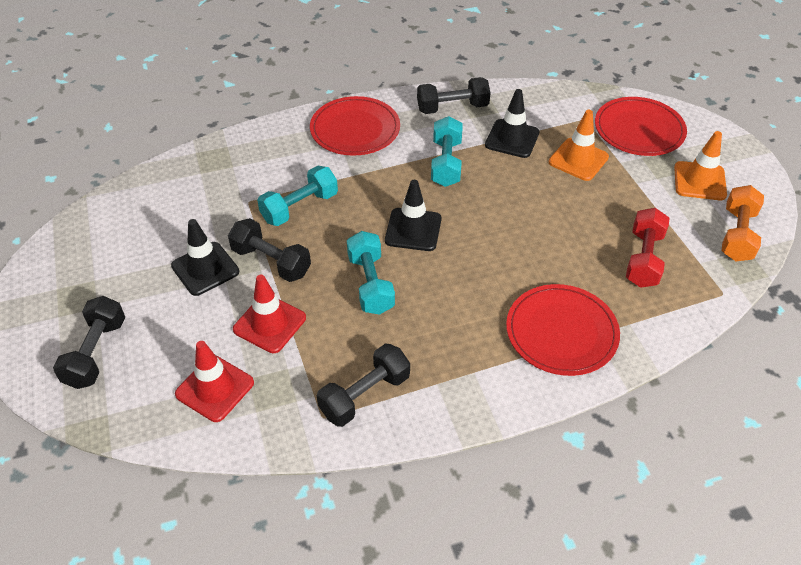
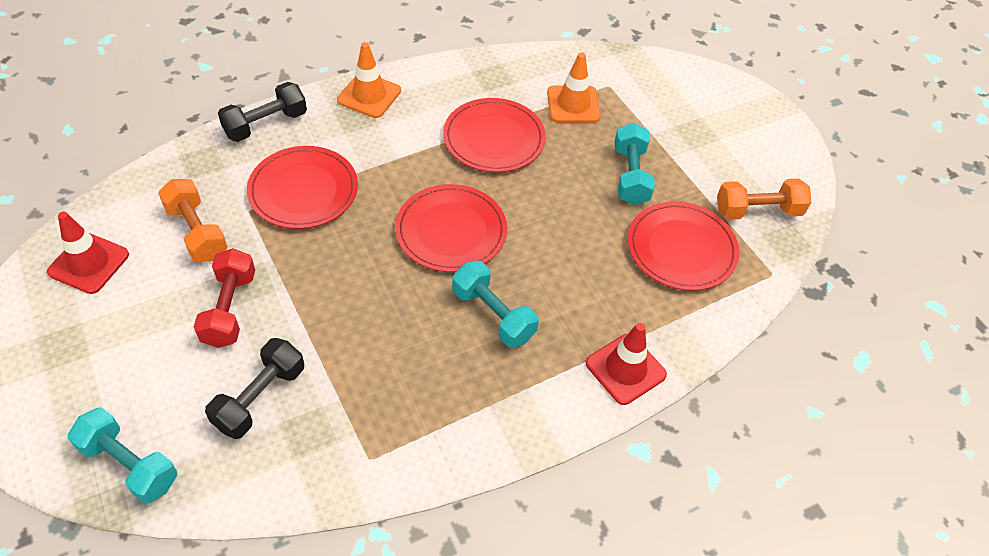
black dumbbell: [53,296,125,389] [228,218,311,282] [317,344,410,427] [417,77,490,114] = 4 -> [205,338,304,439] [218,82,307,142] = 2
black traffic cone: [171,219,239,296] [385,180,441,251] [485,89,539,158] = 3 -> none = 0
orange dumbbell: [721,185,764,262] = 1 -> [158,179,227,262] [717,178,811,220] = 2
red plate: [310,96,400,156] [506,284,620,376] [595,97,687,156] = 3 -> [247,146,358,229] [395,184,507,272] [443,98,546,172] [628,201,739,291] = 4

